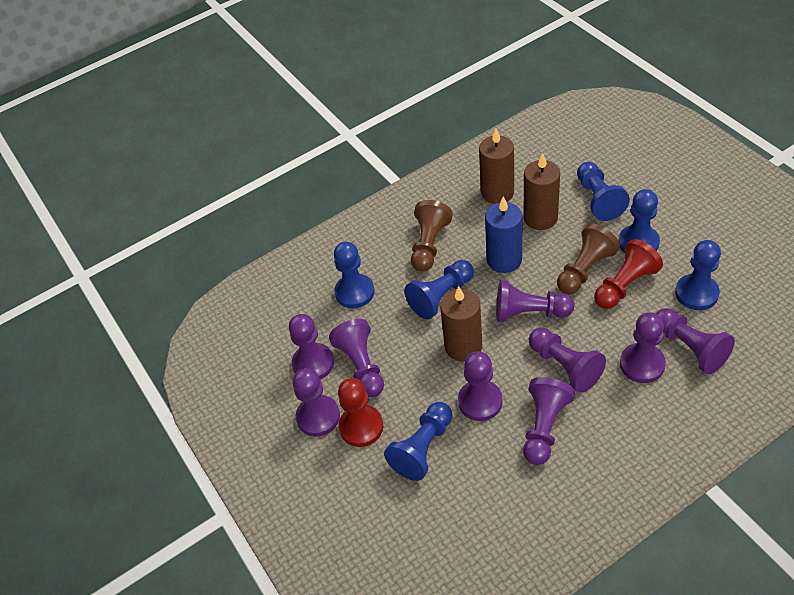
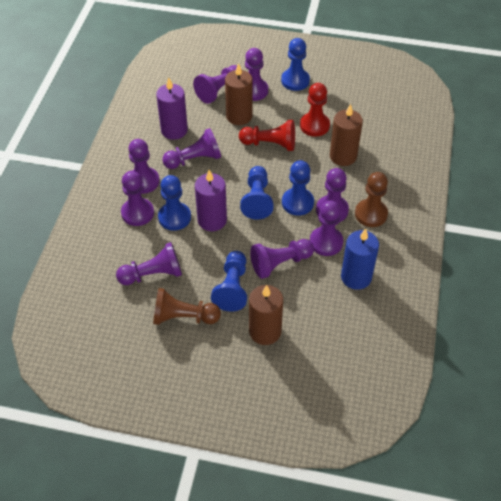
blue pawn: [334,242,374,308] [384,402,452,481] [405,260,474,319] [577,162,630,221] [618,189,660,253] [675,240,721,310] = 6 -> [158,175,191,231] [211,251,247,312] [240,166,273,220] [281,38,310,91] [282,160,314,216] = 5
purple candle: none = 0 -> [156,77,188,140] [195,170,227,231] = 2

